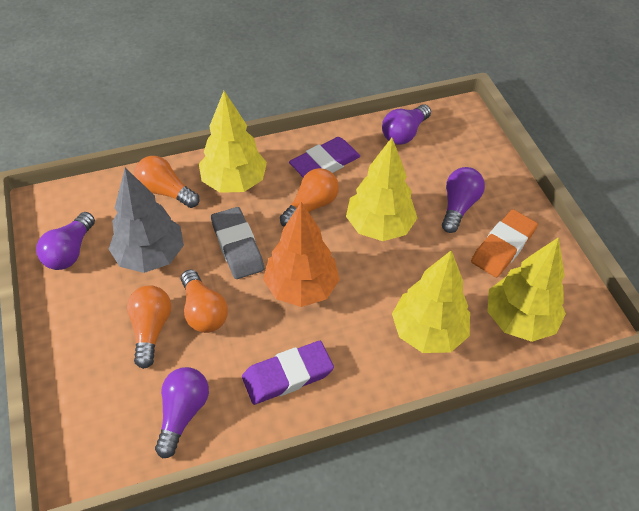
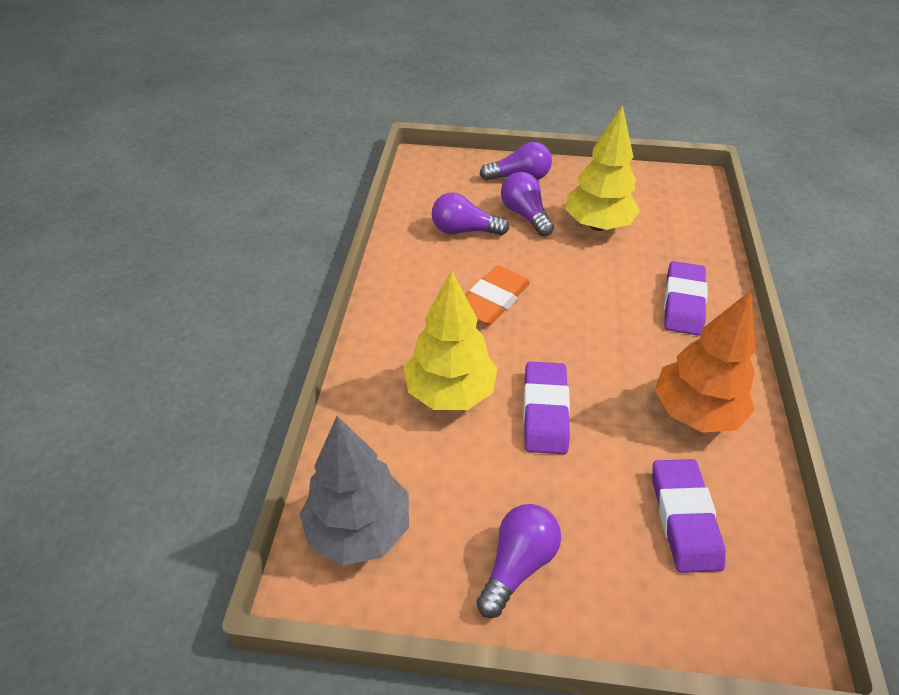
grey eraser: [211,207,264,279] = 1 -> none = 0
orange light bulb: [127,285,171,369] [134,156,199,208] [181,269,228,333] [280,168,339,227] = 4 -> none = 0
purple eraser: [242,341,334,405] [289,137,360,178] = 2 -> [523,361,570,454] [652,459,726,573] [664,261,707,336] = 3
yellow tree: [199,91,267,193] [346,138,417,241] [392,250,470,353] [487,237,566,342] = 4 -> [404,270,497,410] [565,105,640,231] = 2

